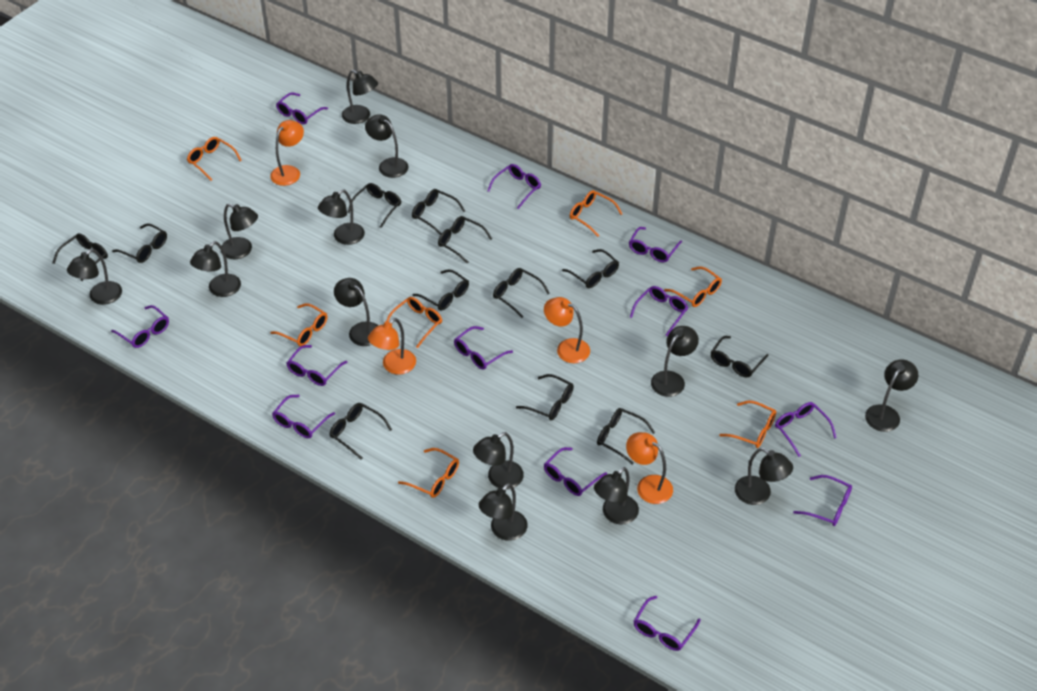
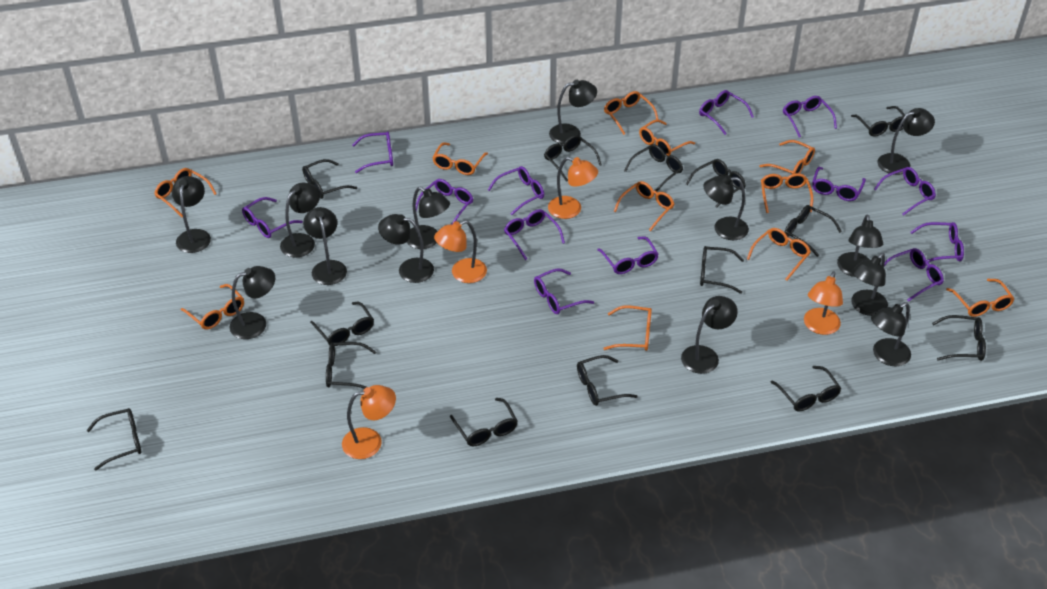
black glasses: [52,233,108,281] [112,223,167,263] [329,403,392,460] [348,183,401,228] [412,189,465,235] [412,269,469,311] [438,216,492,264] [493,268,550,318] [516,374,574,420] [562,249,619,288] [597,408,655,465] [711,336,769,377] = 12 -> [87,408,141,471] [302,159,357,199] [310,302,374,346] [326,342,376,389] [450,398,518,446] [544,135,602,182] [577,355,638,406] [624,144,683,192] [686,159,746,208] [700,246,744,294] [771,366,841,411] [784,205,842,257] [851,106,905,137] [932,315,986,361] = 14
orange glasses: [187,137,242,181] [270,303,327,346] [386,297,442,348] [398,448,459,498] [570,190,622,237] [664,266,722,307] [719,401,776,448] = 7 -> [154,168,217,217] [181,284,244,329] [432,142,488,175] [603,306,652,351] [604,91,659,135] [614,181,674,231] [639,120,695,156] [747,228,811,281] [759,140,815,174] [761,173,813,213] [946,279,1014,317] = 11
purple glasses: [111,305,169,348] [272,395,335,438] [276,92,328,124] [287,345,347,386] [454,326,513,370] [487,164,541,209] [544,447,607,496] [629,227,682,262] [630,286,688,336] [634,596,701,651] [775,402,836,457] [793,475,852,526] = 12 -> [242,197,303,238] [352,131,393,173] [416,179,474,225] [488,166,544,215] [504,209,565,260] [534,269,594,314] [597,236,659,274] [699,90,754,135] [783,96,837,138] [812,167,866,201] [874,167,936,216] [884,248,944,302] [911,222,964,262] = 13

